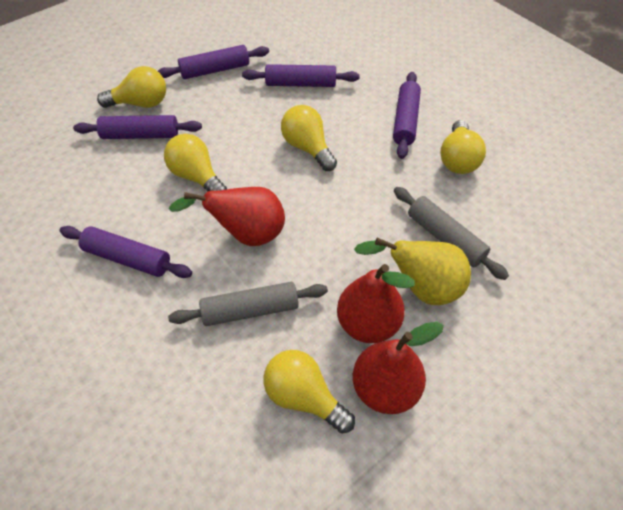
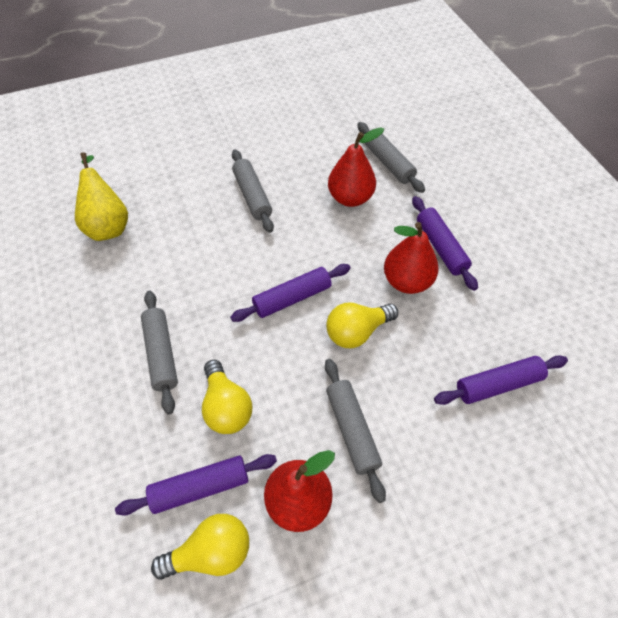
grey rolling pin: [168,282,328,326] [394,187,509,280] = 2 -> [141,290,178,414] [232,150,274,233] [325,359,386,503] [357,122,425,193] = 4
purple rolling pin: [59,226,192,278] [73,115,202,139] [158,45,269,79] [242,64,360,87] [393,72,421,159] = 5 -> [115,454,277,516] [230,264,351,322] [412,196,478,291] [434,355,568,405] = 4
yellow light bulb: [97,66,166,108] [164,134,227,192] [264,350,355,434] [281,105,337,171] [440,120,486,174] = 5 -> [151,514,249,580] [202,360,252,434] [326,303,398,348] = 3

